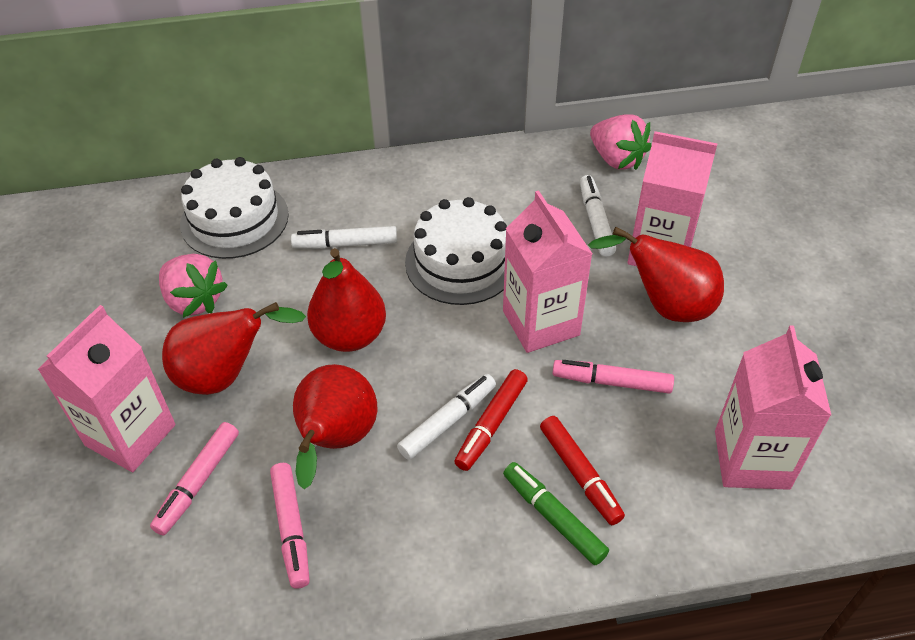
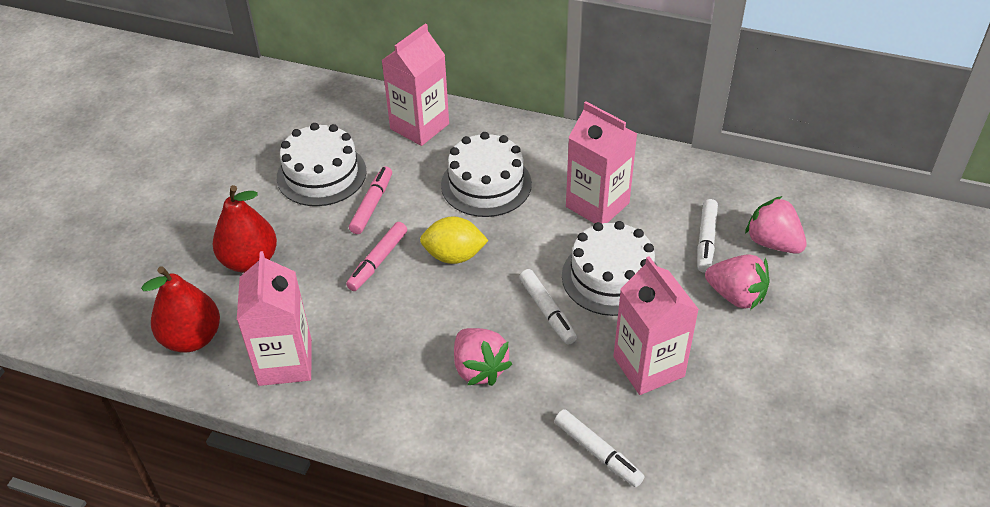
green marker: [503,462,609,565] = 1 -> none = 0
pink marker: [150,422,239,535] [270,463,310,589] [552,360,674,393] = 3 -> [346,222,407,291] [349,166,392,234] = 2
pink strawberry: [159,254,228,318] [590,114,651,170] = 2 -> [454,328,512,386] [705,254,769,310] [745,196,807,254] = 3
red marker: [454,369,528,471] [540,416,625,525] = 2 -> none = 0
red pear: [162,302,306,395] [293,364,377,489] [307,248,386,352] [588,227,724,322] = 4 -> [141,266,220,353] [213,185,277,273] = 2
white cake: [180,157,289,259] [405,197,507,305] = 2 -> [277,123,366,206] [441,132,532,217] [562,221,657,316] = 3
yellow lemon: none = 0 -> [420,216,489,264] = 1

